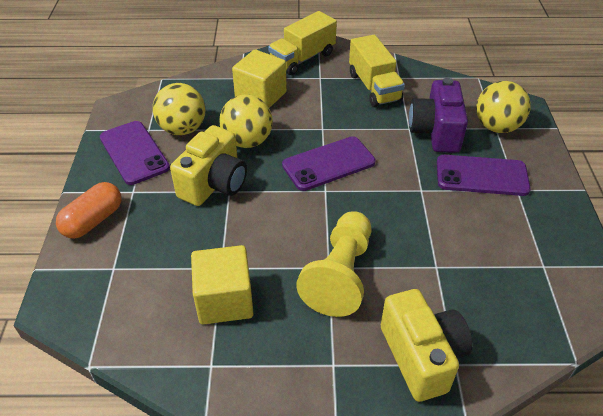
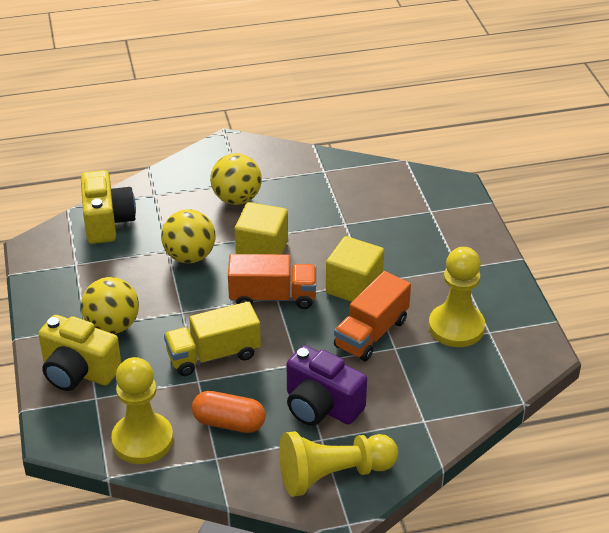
orange truck: none = 0 -> [228,254,316,309] [334,271,411,361] = 2
purple phone: [100,121,170,185] [282,136,376,191] [437,155,531,196] = 3 -> none = 0
yellow pawn: [296,212,371,317] = 1 -> [111,357,173,464] [279,431,398,497] [429,247,485,347] = 3
yellow truck: [268,11,337,75] [349,35,405,107] = 2 -> [164,301,261,376] = 1

